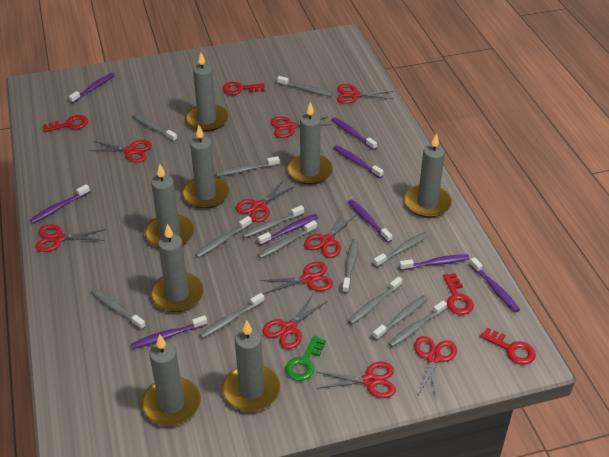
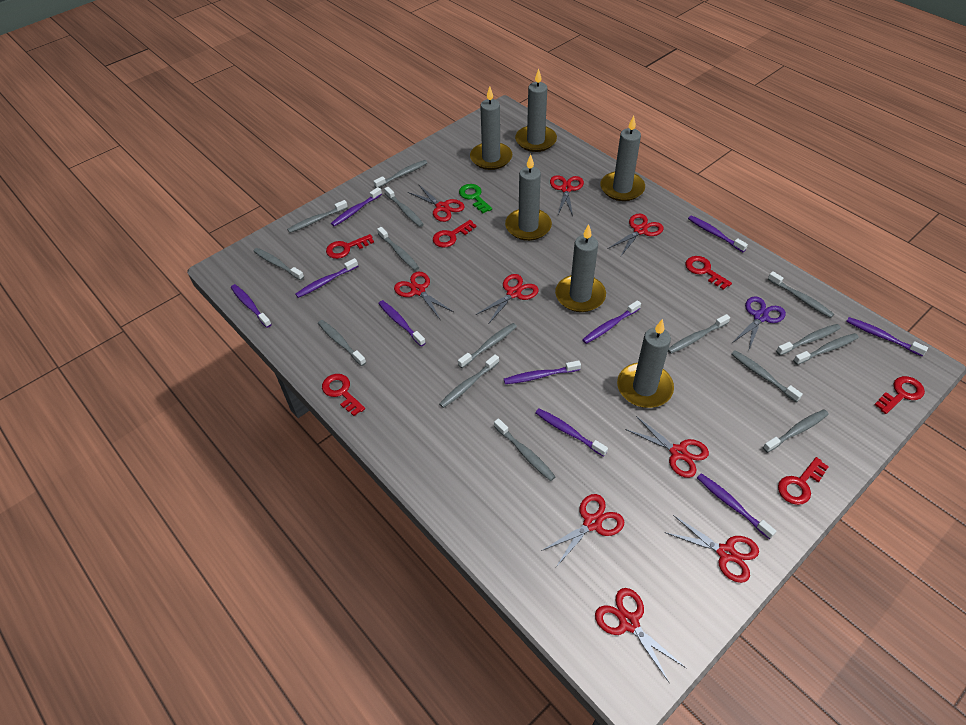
grey candle: [142,334,201,426] [145,164,194,248] [151,224,204,312] [182,125,229,209] [186,53,228,132] [222,321,280,412] [287,102,333,185] [404,133,452,218] = 8 -> [470,86,512,170] [505,154,552,241] [515,69,557,152] [555,224,606,312] [600,116,645,201] [617,319,674,408] = 6
grey toothbrush: [91,288,146,330] [132,114,177,142] [195,216,252,258] [200,293,264,338] [216,156,280,177] [242,205,304,238] [258,220,317,258] [277,76,333,96] [342,239,358,293] [348,277,402,325] [372,295,428,340] [373,232,429,267] [388,301,447,347] = 13 -> [253,248,304,280] [287,200,348,233] [318,320,366,366] [373,160,427,188] [377,227,419,271] [384,187,424,227] [439,354,499,408] [458,323,517,368] [494,418,556,481] [668,314,730,354] [731,350,803,402] [763,409,829,453] [768,271,834,318] [776,324,841,355] [793,333,859,365] = 15
purple scissors: none = 0 -> [732,296,786,350] = 1
purple toothbrush: [30,184,90,224] [69,73,115,103] [131,315,208,349] [258,214,319,245] [332,117,377,150] [333,145,384,178] [348,199,392,243] [399,254,470,271] [469,257,520,312] = 9 -> [231,284,272,328] [296,258,358,298] [331,187,382,226] [378,300,426,346] [504,360,581,384] [535,408,608,457] [582,300,641,344] [688,215,748,252] [697,473,777,539] [846,317,928,356] = 10
red key: [43,115,88,132] [222,82,265,95] [443,273,474,315] [480,328,536,365] = 4 -> [322,374,365,416] [326,234,374,259] [433,220,477,248] [685,256,732,290] [778,457,829,505] [874,376,925,414] = 6
red scissors: [35,225,106,252] [88,140,152,162] [236,181,295,222] [259,262,333,294] [262,294,327,349] [271,117,331,138] [304,211,357,258] [317,362,396,398] [337,84,393,104] [414,336,457,398] = 10 -> [394,271,454,319] [408,184,465,222] [476,274,539,323] [541,494,624,567] [550,175,584,216] [595,588,686,684] [607,213,664,257] [625,416,709,478] [664,515,759,583] = 9

